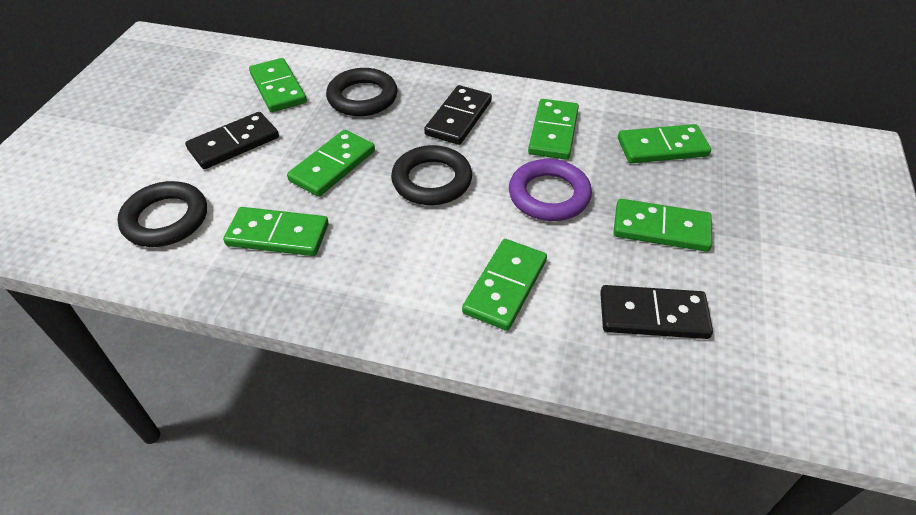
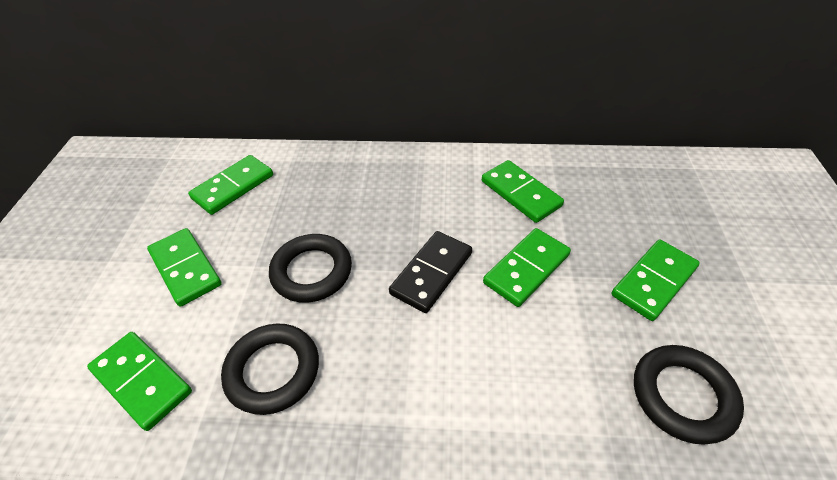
black domino: [185,112,279,169] [424,85,492,145] [600,285,713,339] = 3 -> [389,231,472,313] = 1
green domino: [223,207,329,256] [249,58,307,112] [287,130,375,197] [462,239,547,331] [528,99,579,160] [613,199,712,252] [618,124,711,163] = 7 -> [87,332,192,431] [147,228,222,307] [188,155,273,215] [482,160,564,223] [483,228,571,307] [612,239,700,321] = 6
purple ring: [509,159,592,221] = 1 -> none = 0

